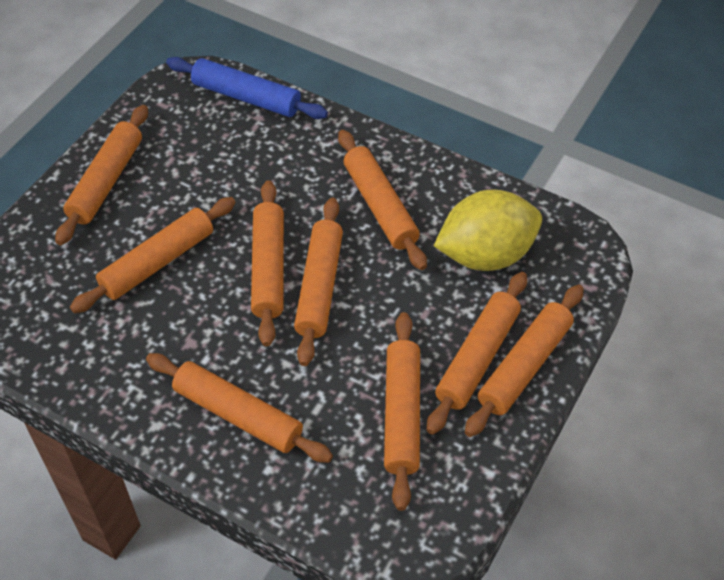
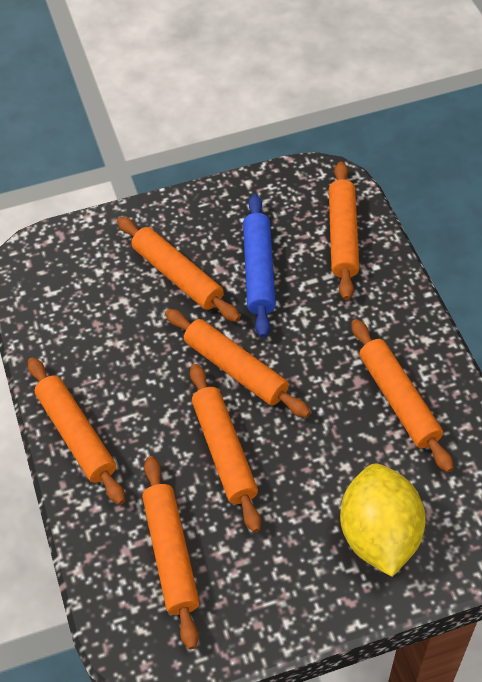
orange rolling pin: [55,105,148,245] [70,197,236,313] [146,353,333,463] [251,180,284,346] [294,198,343,366] [338,130,427,270] [384,312,420,511] [427,272,527,435] [465,285,584,437] = 9 -> [28,357,125,505] [117,217,240,322] [142,456,199,650] [165,309,311,418] [190,364,261,532] [329,162,359,300] [351,319,454,473] = 7

